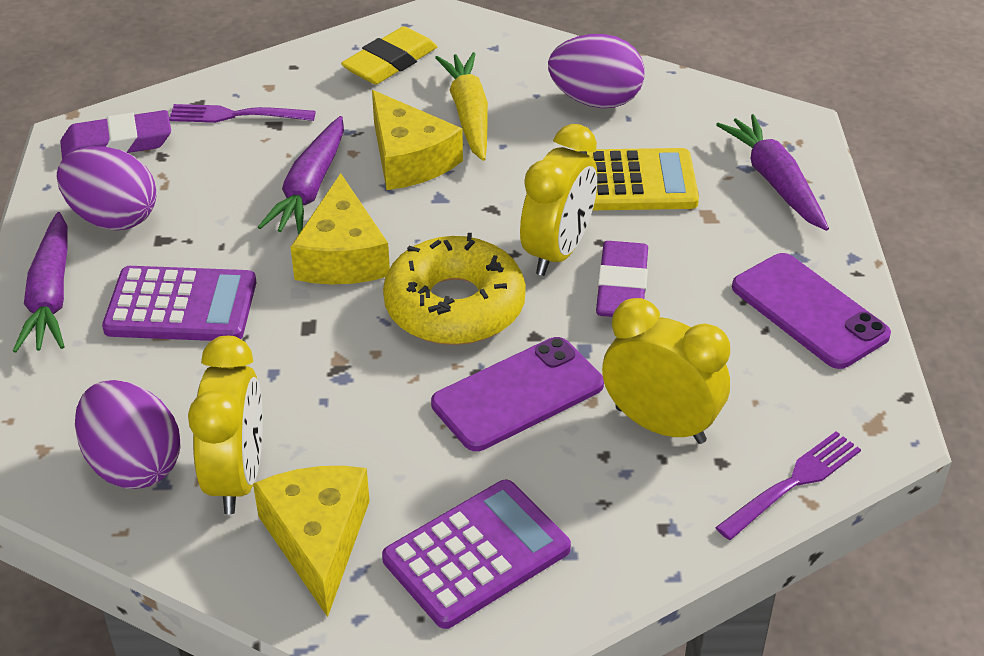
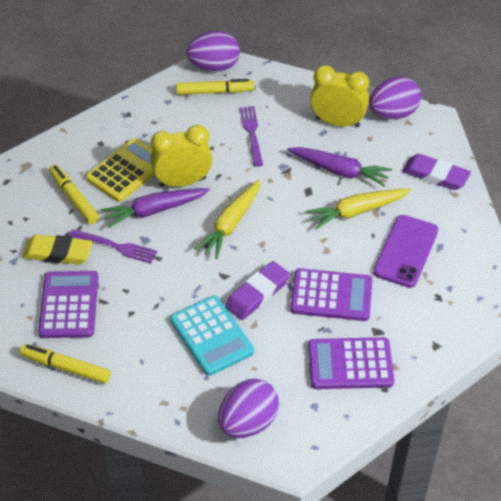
purple calculator: [102,266,256,341] [382,480,571,629] = 2 -> [38,271,98,338] [290,268,372,321] [308,337,394,389] = 3
purple carrot: [13,212,67,353] [258,116,344,235] [716,114,829,231] = 3 -> [101,188,210,228] [287,147,392,187] = 2
purple phone: [431,337,604,451] [732,253,891,369] = 2 -> [373,215,438,287] = 1
turquoise calculator: none = 0 -> [170,296,254,376] = 1
yellow carrot: [435,52,488,161] = 1 -> [194,179,261,259] [306,189,411,230] = 2
yellow cheese: [253,466,370,617] [291,173,390,284] [372,90,463,190] = 3 -> none = 0
yellow clock: [188,336,263,514] [520,124,597,276] [602,298,730,444] = 3 -> [150,125,212,187] [310,65,369,127] = 2
yellow donut: [383,233,526,345] = 1 -> none = 0
yellow marker: none = 0 -> [20,344,110,383] [49,165,99,224] [176,79,254,95] = 3

